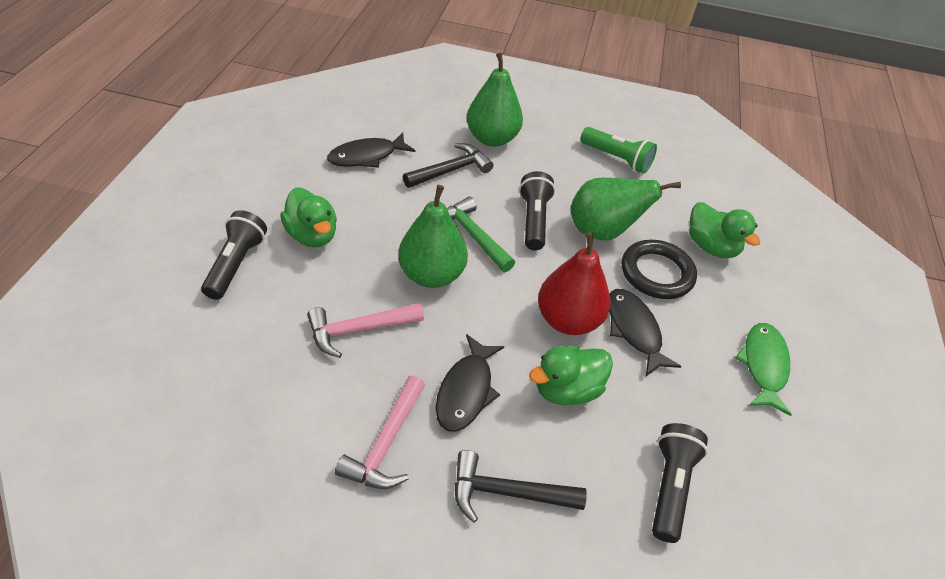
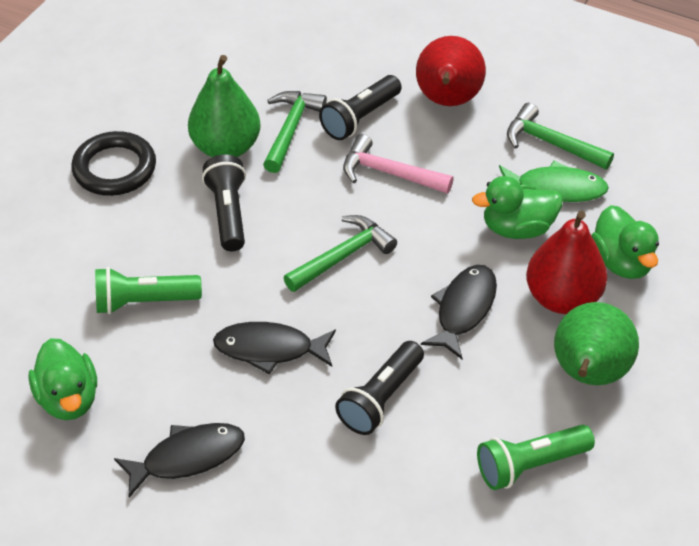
black hammer: [403,143,493,188] [455,450,587,523] = 2 -> none = 0
green flashlight: [580,127,657,174] = 1 -> [95,267,202,314] [477,425,595,490] = 2
green hammer: [447,197,515,272] = 1 -> [263,91,327,173] [283,215,397,292] [507,103,614,169] = 3
green pear: [398,185,468,288] [467,52,523,147] [571,178,681,240] = 3 -> [188,55,260,157] [554,302,639,385] = 2
pink hammer: [307,303,424,358] [335,376,425,489] = 2 -> [343,134,454,194] = 1
red pear: [538,232,610,335] = 1 -> [416,36,486,106] [526,211,607,314] = 2

